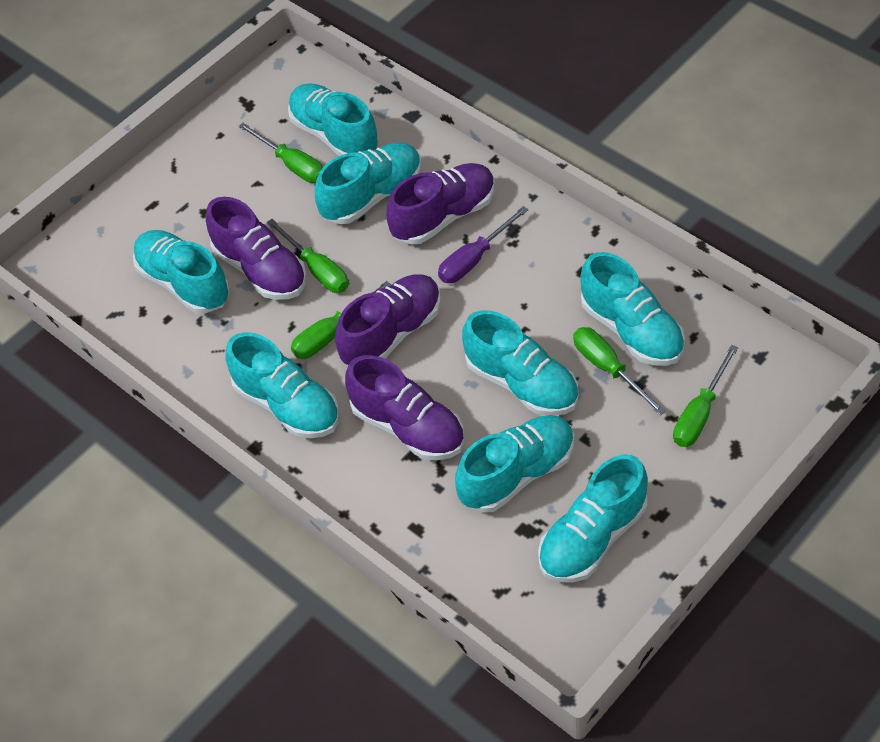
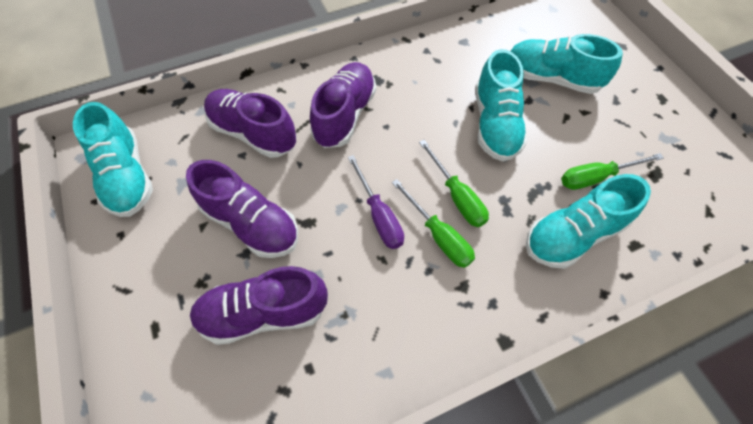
green screwdriver: [238,123,323,183] [267,219,349,293] [291,281,391,359] [573,327,666,415] [673,345,738,447] = 5 -> [392,179,475,268] [419,140,489,227] [561,153,664,190] = 3
turquoise shoe: [133,230,230,314] [225,332,339,438] [288,83,379,156] [315,142,422,224] [455,415,574,513] [462,310,578,416] [538,455,648,583] [580,252,685,366] = 8 -> [73,102,153,217] [475,49,528,161] [510,34,623,94] [526,174,651,269] = 4

